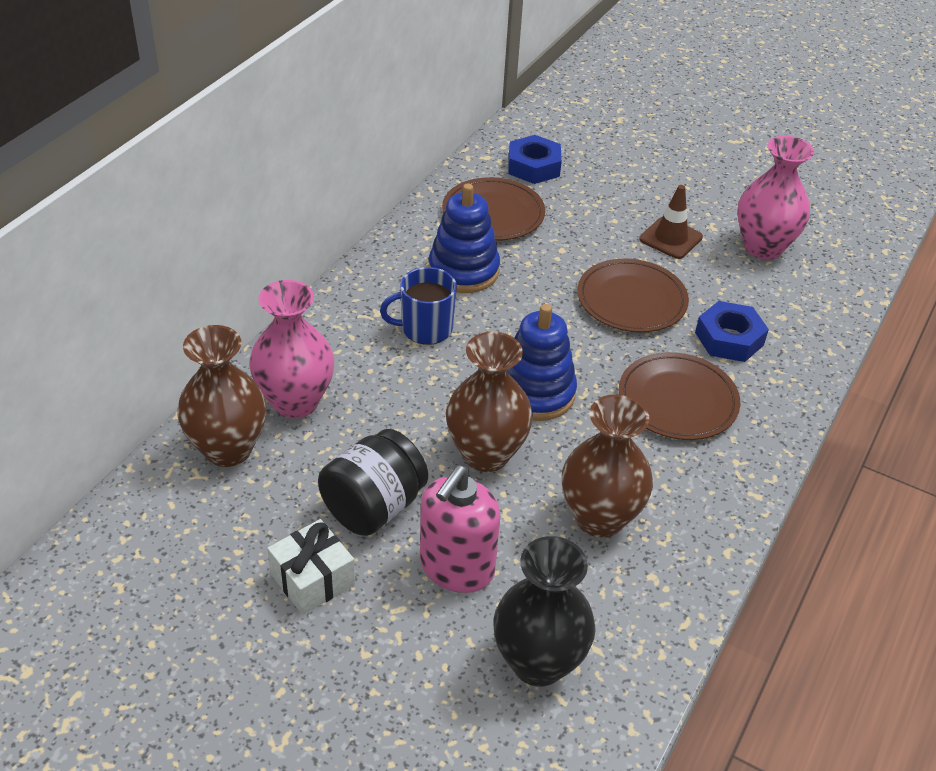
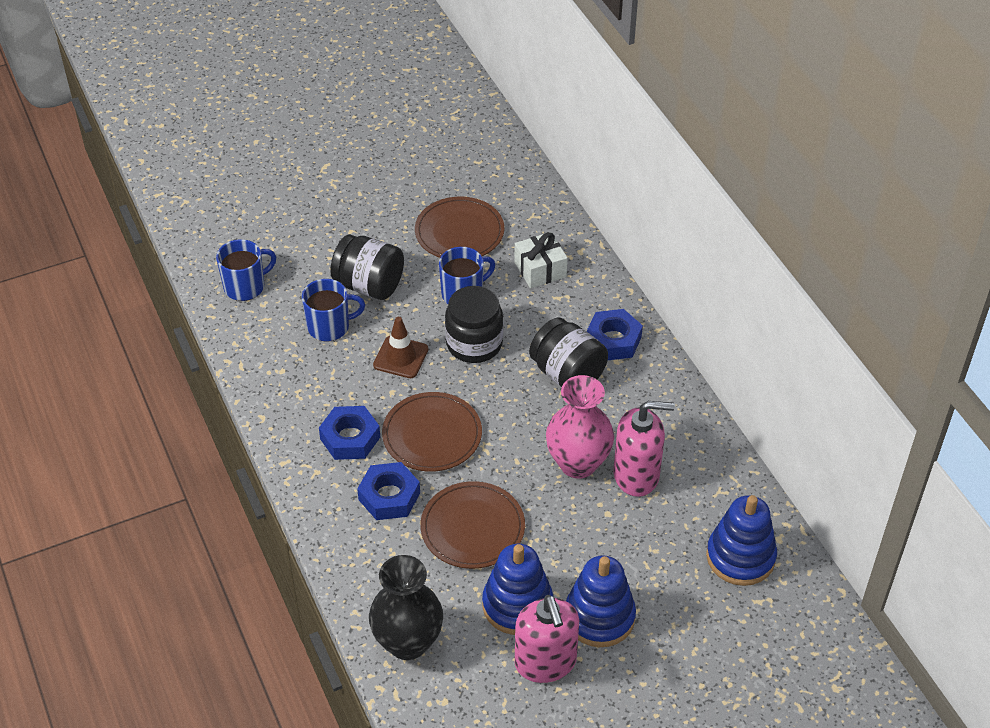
black jar: [318,429,428,536] = 1 -> [330,235,404,300] [445,286,503,363] [529,317,608,387] = 3
blue mug: [380,267,457,345] = 1 -> [216,239,276,301] [302,279,365,342] [439,247,495,304] = 3
blue nut: [509,135,562,184] [695,301,769,362] = 2 -> [319,406,380,460] [357,462,420,520] [587,309,643,360] = 3
blue stacking toy: [429,183,500,293] [507,304,577,421] = 2 -> [482,544,553,635] [566,555,636,647] [706,495,777,586] = 3
brown vase: [177,325,267,467] [446,332,533,472] [562,394,653,538] = 3 -> none = 0
pink soap dispenser: [420,465,501,593] = 1 -> [515,595,580,683] [613,401,674,497] = 2
pink vase: [249,280,334,418] [737,136,814,260] = 2 -> [546,375,614,479] = 1

